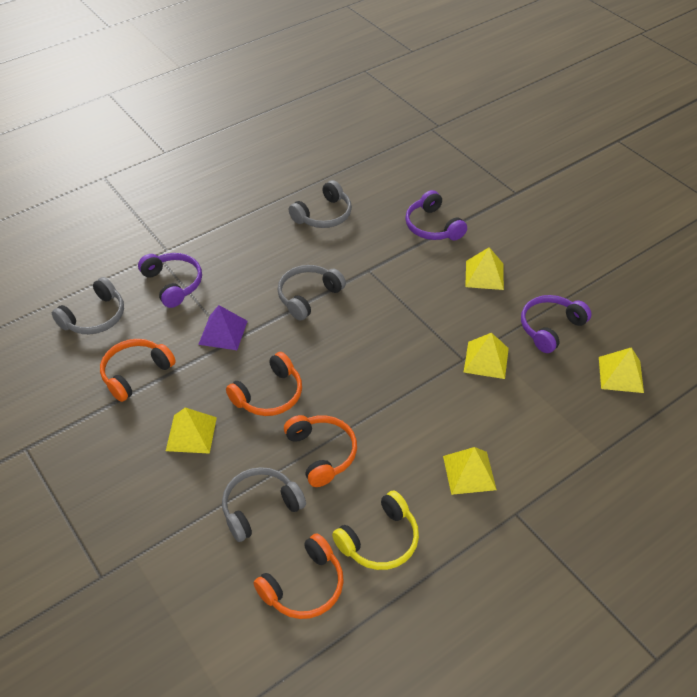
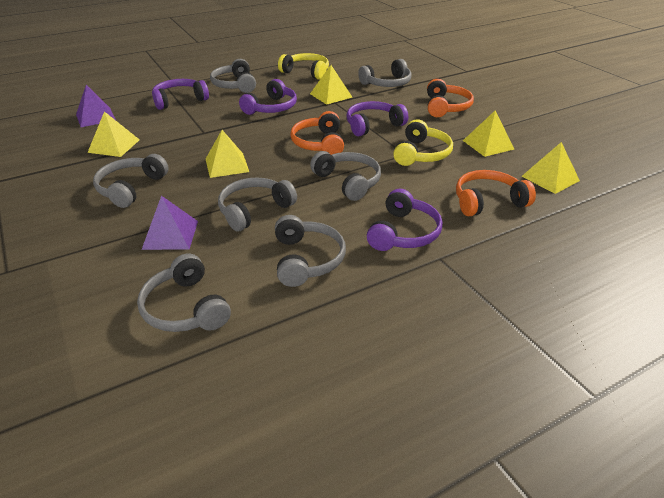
grey headphones: [52,277,124,334] [222,467,306,542] [277,265,346,320] [289,180,352,228] = 4 -> [93,154,169,208] [137,254,231,332] [210,59,256,93] [218,177,297,231] [275,215,346,287] [310,151,381,201] [358,59,412,87] = 7
orange headphones: [100,339,176,402] [226,352,302,416] [254,533,344,619] [284,415,357,487] = 4 -> [290,111,344,155] [427,79,474,117] [456,170,536,217] = 3
purple headphones: [138,253,202,308] [405,190,467,240] [521,295,592,353] = 3 -> [152,79,209,110] [239,79,297,115] [346,101,408,136] [367,189,443,251] = 4
purple pyramid: [198,305,248,350] = 1 -> [76,85,116,127] [142,196,198,250] = 2
yellow headphones: [332,491,419,570] = 1 -> [278,53,329,80] [393,119,453,166] = 2

